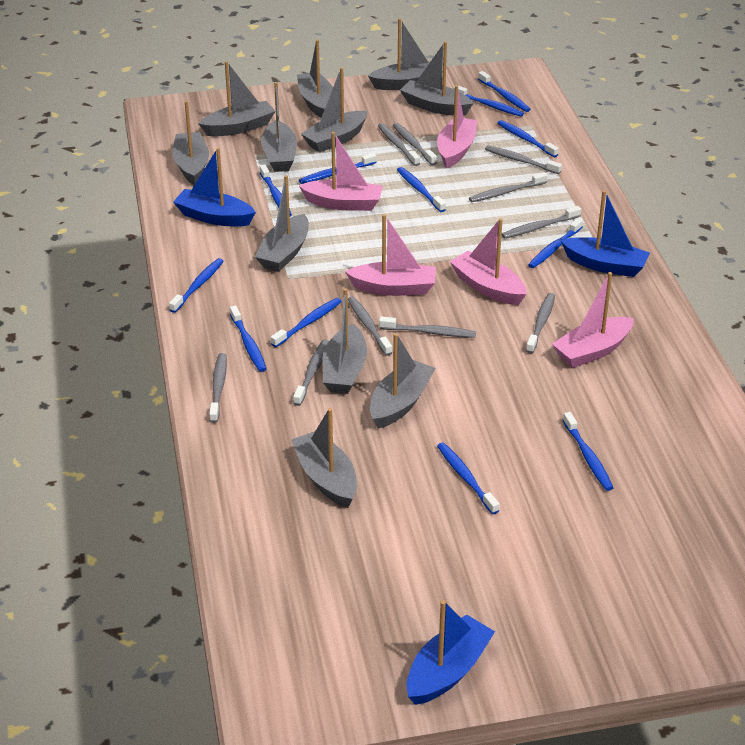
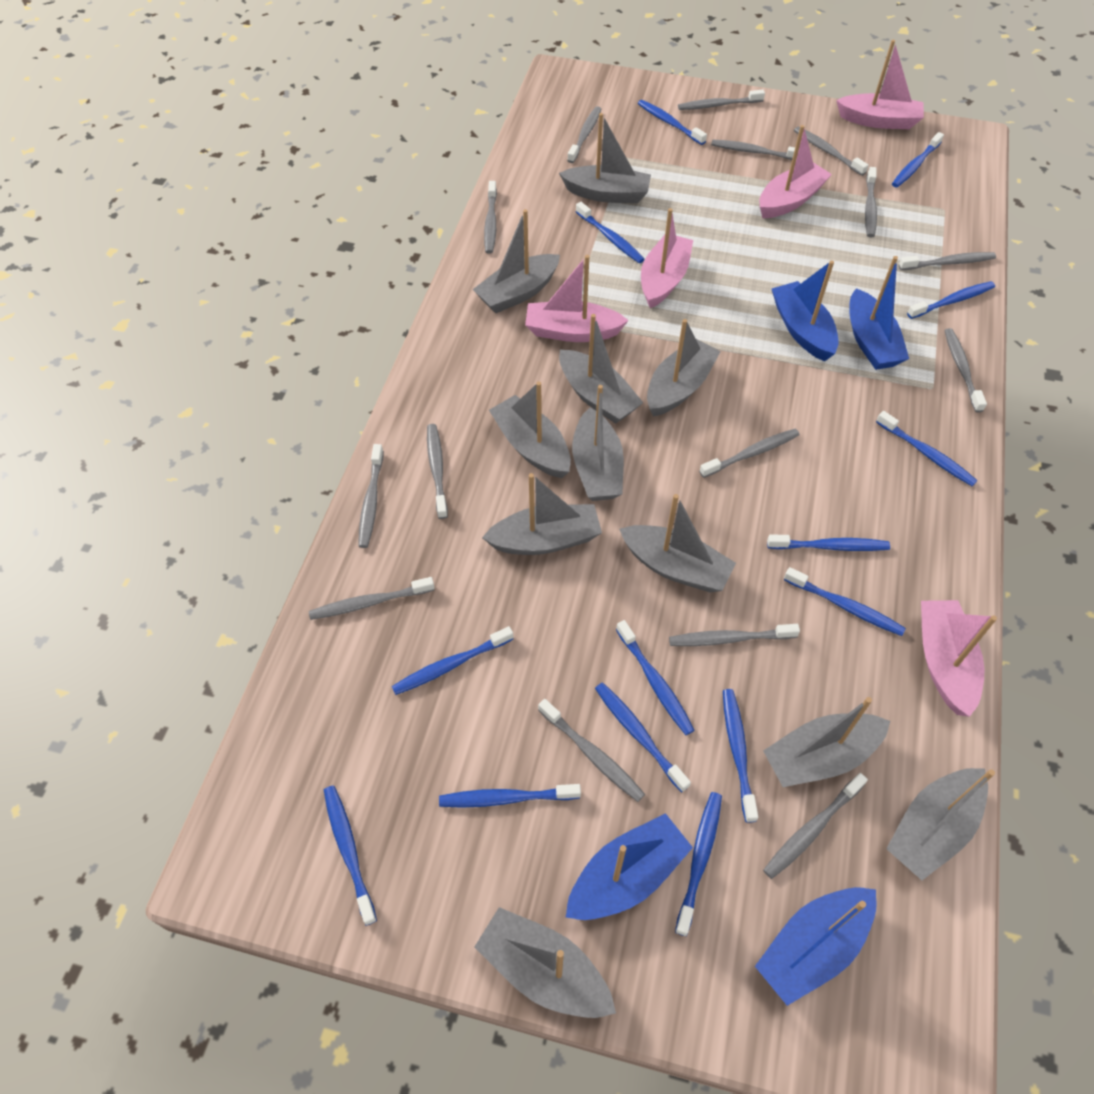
blue boat: [173,148,256,227] [407,600,495,705] [561,190,650,277] = 3 -> [566,813,693,920] [755,887,876,1006] [772,260,838,361] [849,256,909,370] = 4
blue toothbrush: [169,258,224,313] [230,305,266,372] [260,164,292,217] [271,298,342,347] [299,153,377,184] [397,167,446,212] [437,442,499,514] [454,86,524,117] [478,71,531,112] [498,120,559,157] [528,218,583,268] [563,412,613,491] = 12 -> [324,786,377,926] [392,626,514,695] [439,784,581,808] [576,202,645,263] [595,683,691,792] [616,620,694,735] [638,100,707,145] [675,792,722,936] [723,689,758,823] [767,535,890,551] [784,567,906,636] [876,411,978,486] [892,132,944,188] [907,281,995,319] = 14
grey toothbrush: [209,353,227,423] [293,339,329,406] [348,297,392,356] [378,123,420,166] [379,317,476,338] [393,123,437,165] [469,172,548,202] [485,146,562,174] [502,206,581,239] [526,293,555,354] = 10 -> [309,577,435,620] [358,444,384,548] [427,424,448,519] [484,181,497,254] [538,699,645,802] [567,106,601,163] [669,624,800,646] [678,90,765,110] [699,429,800,478] [711,140,795,160] [763,773,868,879] [794,127,869,176] [865,167,877,238] [899,252,996,270] [944,328,987,413] = 15

